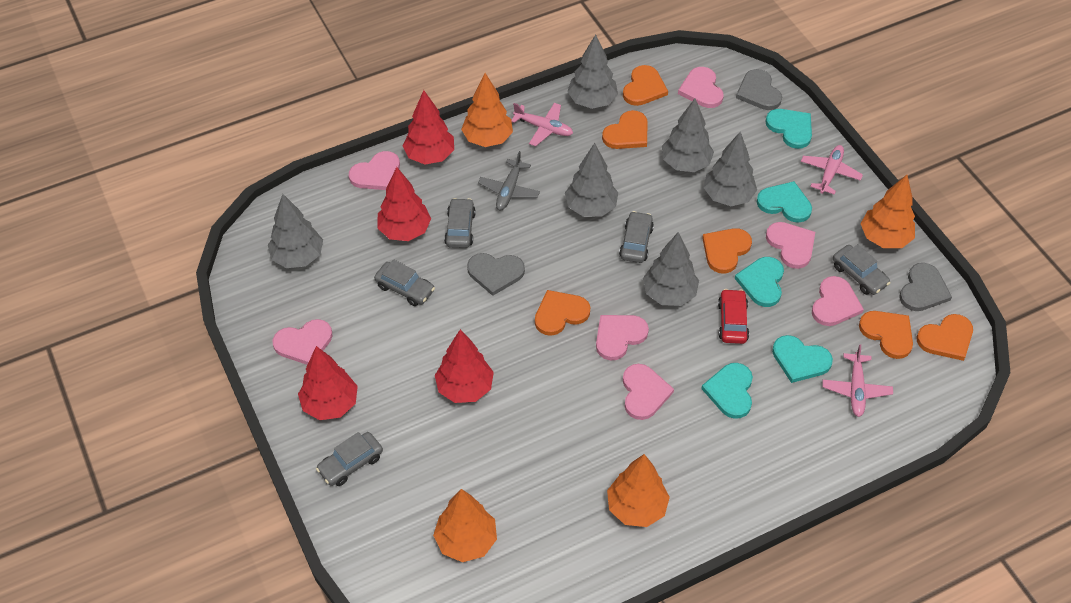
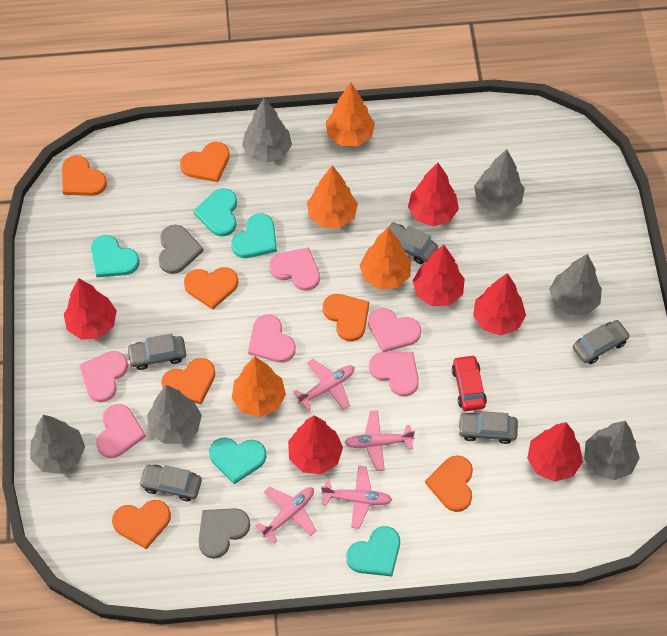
grey heart: [467,253,525,296] [736,69,782,110] [899,263,952,311] = 3 -> [158,225,204,274] [198,508,250,559] = 2
grey plane: [478,151,540,211] = 1 -> none = 0
orange heart: [535,290,590,336] [602,110,647,149] [623,65,668,106] [702,228,752,274] [859,311,913,359] [917,314,973,361] = 6 -> [62,155,107,196] [112,500,171,549] [161,358,216,404] [180,142,230,182] [184,267,239,310] [323,294,369,341] [425,455,473,512] = 7
pink heart: [273,319,333,365] [349,151,400,190] [596,315,649,360] [623,364,674,420] [678,67,724,108] [766,222,815,269] [812,276,864,326] = 7 -> [79,351,128,402] [96,404,146,458] [248,314,296,363] [269,247,320,291] [368,308,421,352] [369,352,419,397] = 6
pink plane: [511,103,573,146] [801,145,863,195] [823,344,893,417] = 3 -> [255,486,316,543] [293,359,354,411] [321,466,392,529] [344,410,415,471] = 4
red tree: [298,346,358,420] [377,167,431,241] [403,90,454,164] [435,329,494,403] = 4 -> [64,278,117,340] [288,415,343,474] [408,163,459,226] [413,245,465,306] [473,273,526,335] [527,422,583,482] = 6

